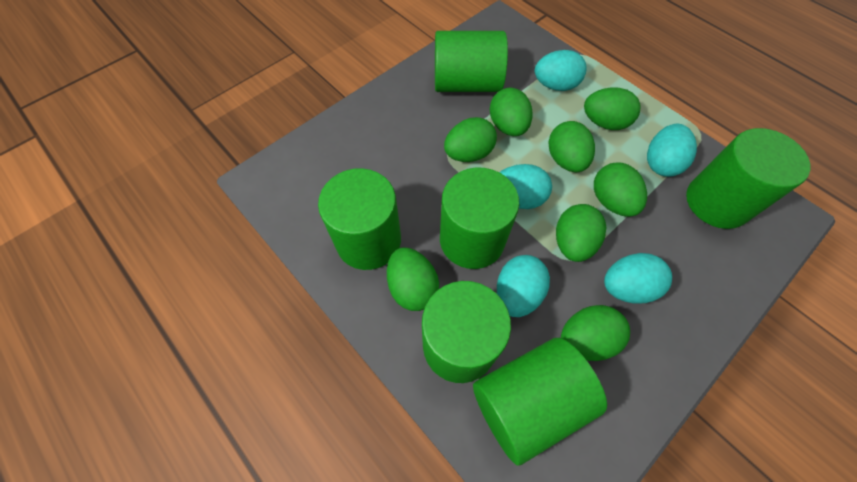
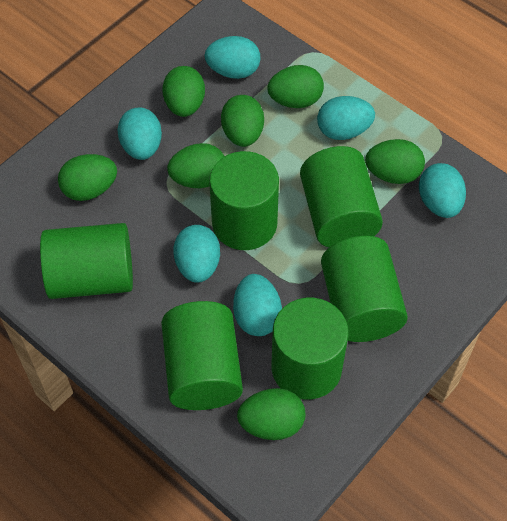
green egg: [387,248,439,311] [444,117,497,162] [490,88,533,136] [548,121,595,172] [556,204,606,262] [561,305,630,361] [584,87,641,130] [594,163,647,217] = 8 -> [58,154,117,201] [162,66,205,117] [167,143,225,188] [221,95,264,147] [237,388,305,440] [267,65,324,108] [365,139,425,184] = 7
turquoise egg: [497,255,550,317] [500,164,552,209] [535,50,586,91] [604,253,672,303] [647,124,697,177] = 5 -> [117,108,162,160] [173,225,220,283] [205,36,260,79] [233,274,282,336] [317,96,375,140] [419,163,466,218] = 6

